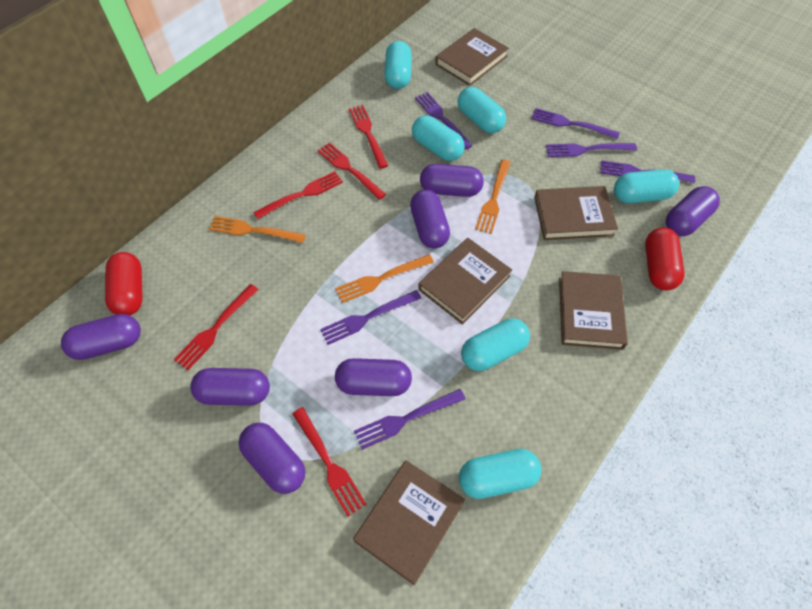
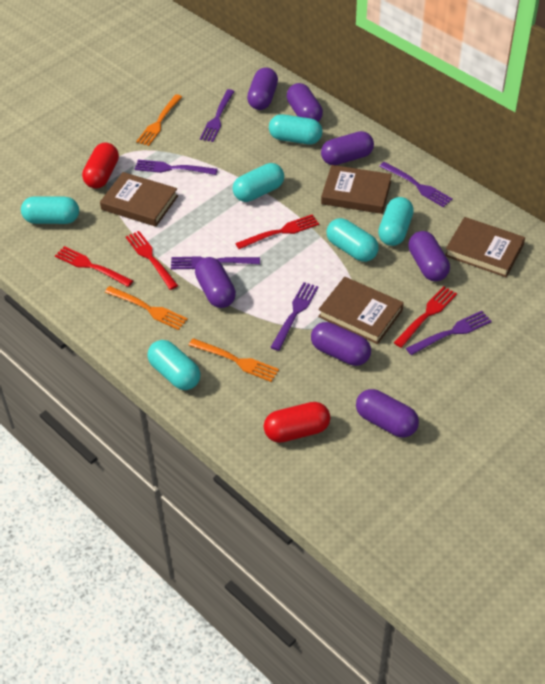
brown book: [353,460,465,585] [418,238,512,325] [435,28,509,86] [534,186,618,240] [559,271,628,350] = 5 -> [100,172,178,227] [318,277,404,344] [321,165,392,214] [445,217,525,277] = 4
red fork: [174,284,259,370] [253,171,343,219] [292,407,366,516] [317,142,386,200] [349,105,388,169] = 5 -> [55,246,133,287] [126,231,178,290] [235,214,319,249] [394,286,457,348] = 4

